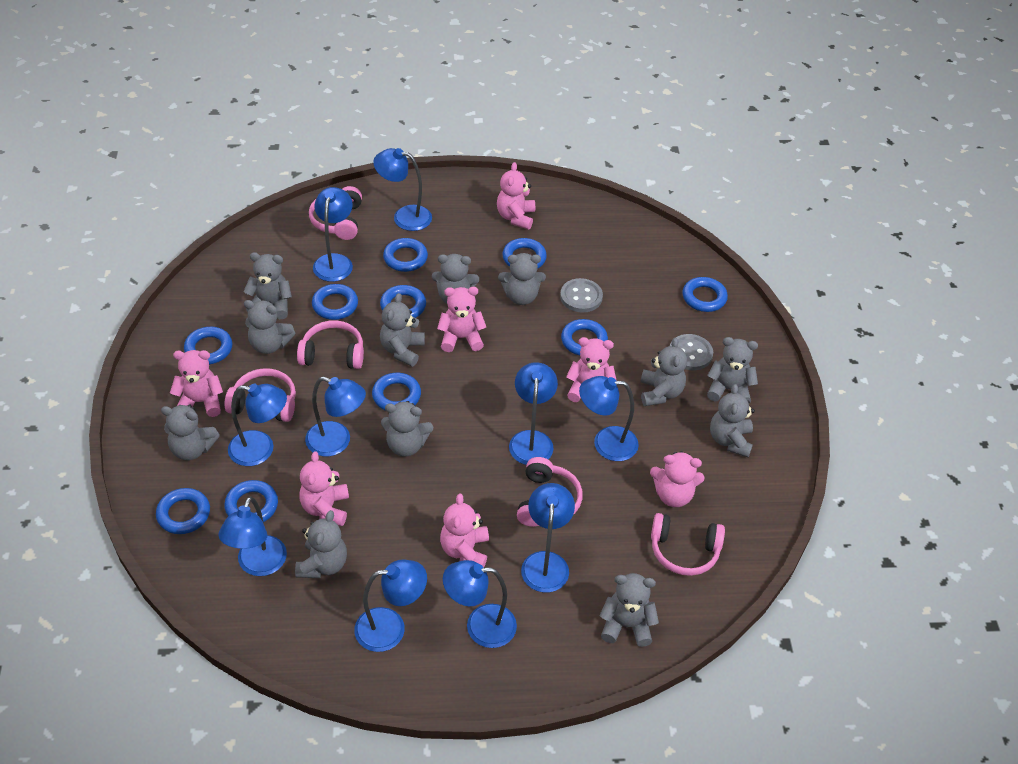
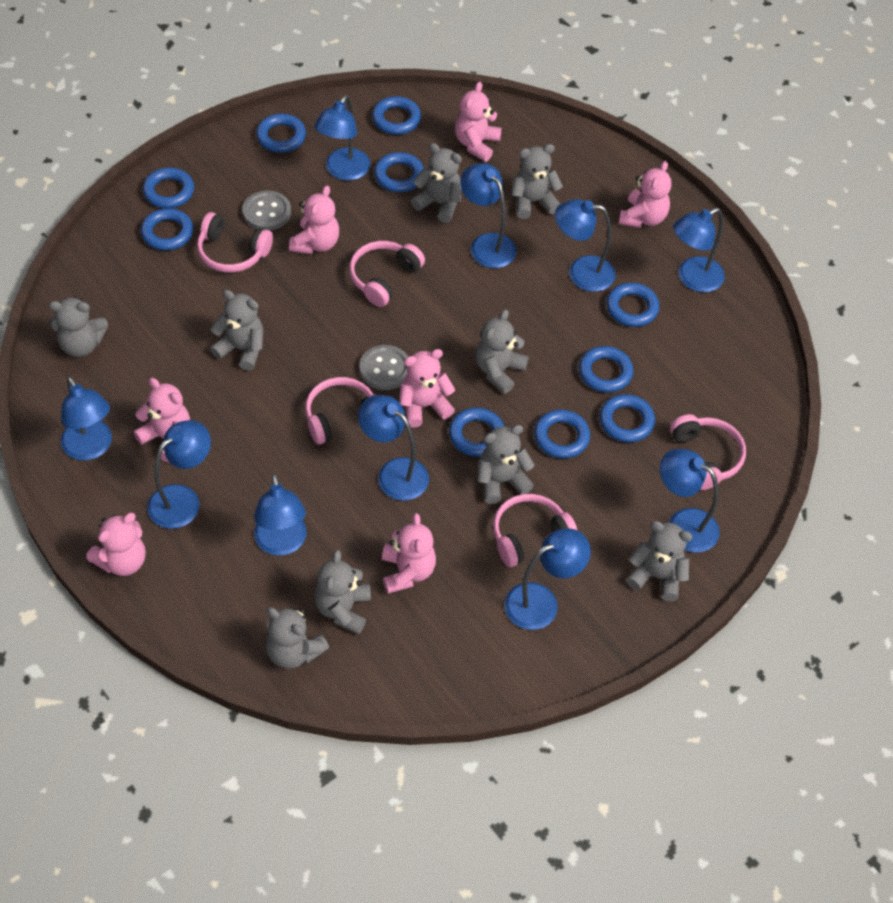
grey teddy bear: [161,404,220,460] [243,252,292,319] [244,300,295,354] [295,510,347,578] [380,293,425,367] [381,401,433,456] [432,254,479,304] [498,253,546,305] [600,573,659,647] [640,337,687,406] [707,337,758,404] [710,384,755,457] = 12 -> [49,296,108,357] [210,290,263,371] [266,607,329,669] [314,550,371,634] [411,143,462,223] [475,309,529,394] [478,425,535,504] [511,144,563,219] [626,521,693,601] = 9

